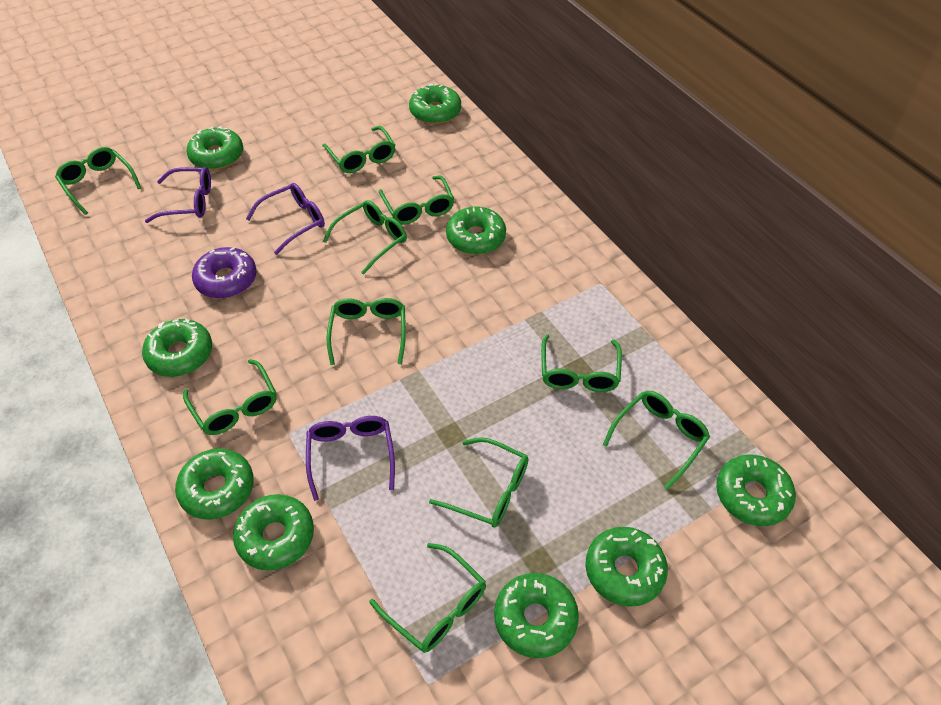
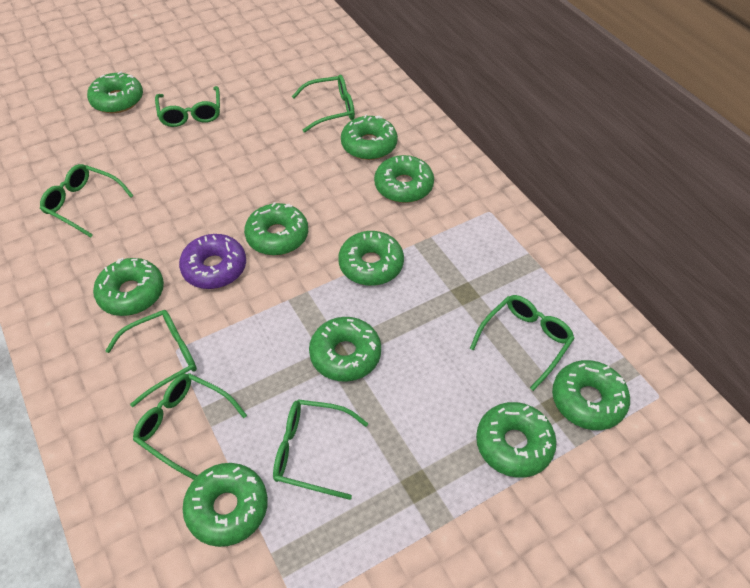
green donut: [142,319,212,377] [175,448,254,520] [186,126,243,170] [233,494,314,570] [409,83,461,124] [446,206,506,255] [494,573,579,658] [585,527,668,607] [716,455,796,526] = 9 -> [87,72,143,113] [93,258,164,316] [182,463,268,547] [244,202,308,255] [309,317,381,382] [338,231,404,286] [341,115,398,160] [374,155,434,203] [476,402,557,478] [552,360,630,430] = 10
green glasses: [55,147,141,215] [183,359,276,435] [322,126,396,173] [323,200,407,275] [326,298,406,365] [370,543,486,653] [379,176,454,225] [429,437,528,528] [541,335,622,392] [603,391,710,490] = 10 -> [40,164,134,238] [105,310,197,407] [133,373,247,480] [155,86,220,127] [273,399,368,500] [292,75,355,133] [470,295,575,391] = 7
purple glasses: [145,167,211,223] [246,183,325,255] [306,416,395,501] = 3 -> none = 0

